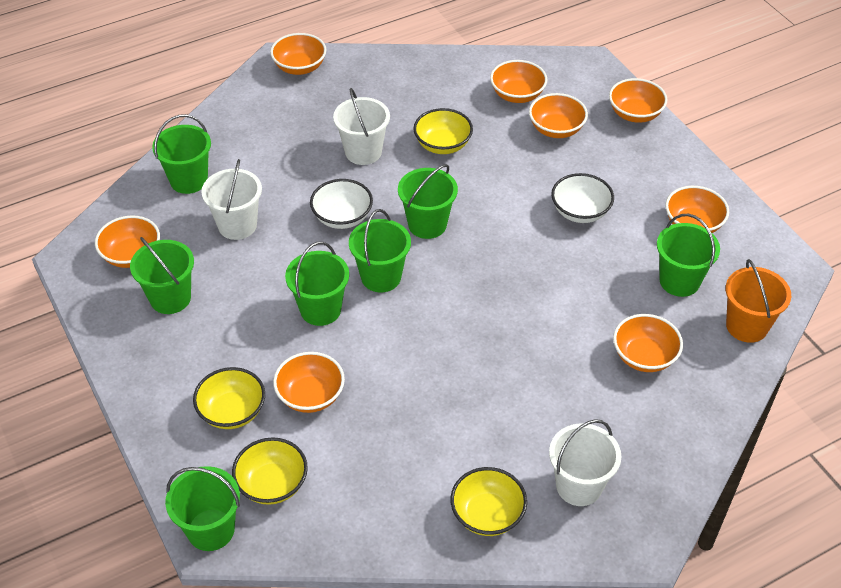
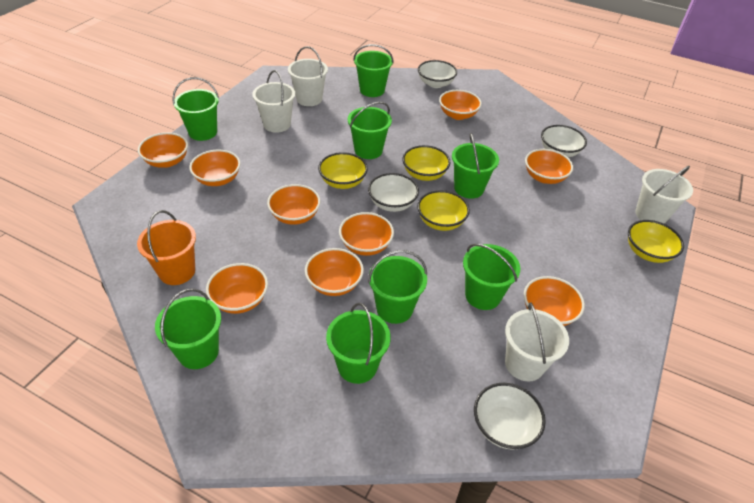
green bucket: [130,237,194,314] [152,114,211,194] [165,466,240,551] [285,242,349,326] [349,209,411,292] [398,164,458,239] [657,214,720,297] = 7 -> [155,288,221,369] [172,77,219,141] [326,303,391,384] [348,102,392,159] [353,44,394,97] [368,250,427,324] [452,133,499,199] [463,243,520,310] = 8
orange bowl: [95,215,160,268] [270,33,326,75] [273,352,345,413] [490,60,547,103] [529,93,588,138] [609,78,667,123] [613,314,683,372] [665,186,729,233] = 8 -> [138,132,188,168] [189,150,241,186] [206,263,268,314] [267,184,320,225] [305,248,364,296] [339,212,394,256] [439,90,482,120] [524,276,585,326] [525,149,573,184] = 9
white bowl: [310,179,373,229] [551,173,614,223] = 2 -> [368,173,419,212] [418,60,457,88] [474,383,546,450] [541,125,587,157] = 4
white bucket: [201,159,262,240] [333,88,390,165] [549,419,621,506] = 3 -> [252,70,295,133] [288,46,328,106] [505,302,569,381] [635,166,693,224] = 4

